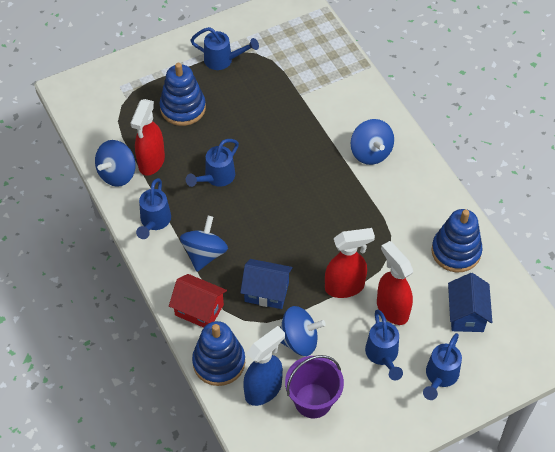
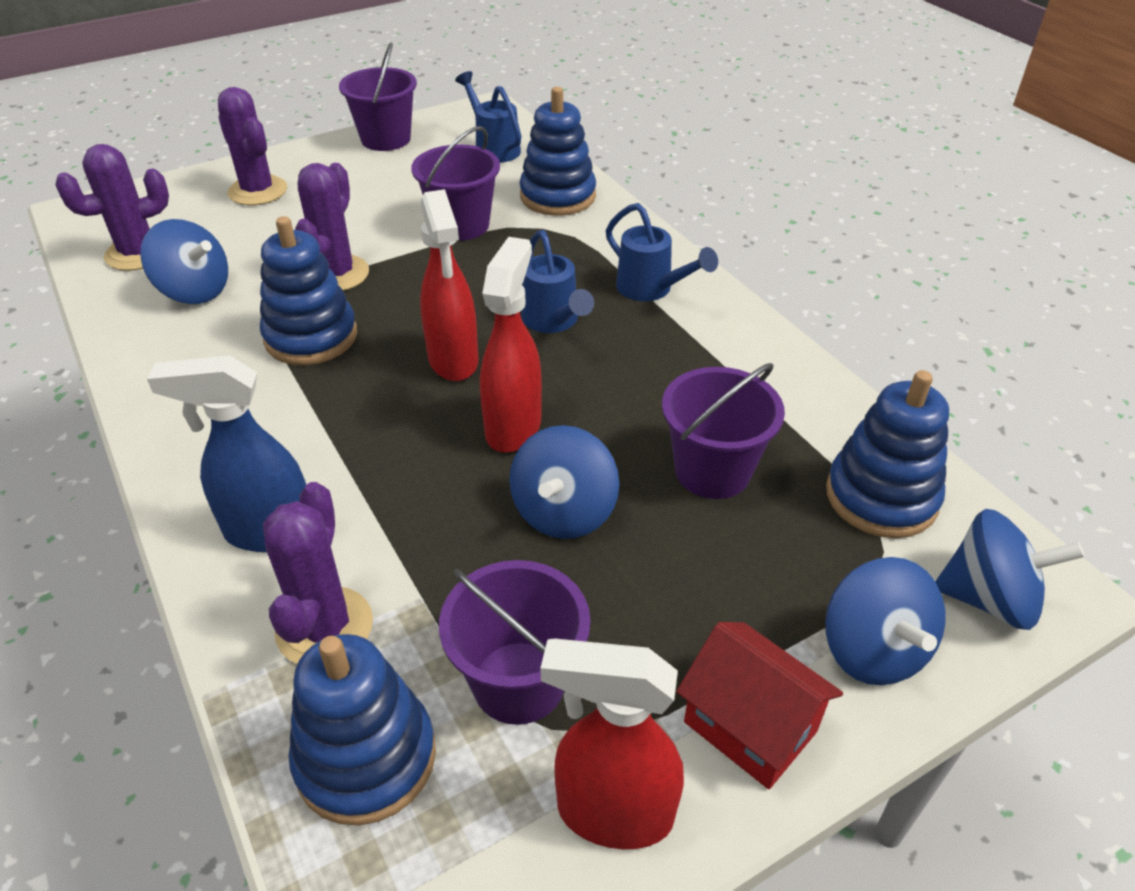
blue house: [240,259,293,309] [448,273,492,332] = 2 -> none = 0
blue stacking toy: [160,63,206,126] [192,321,245,386] [431,209,483,272] = 3 -> [260,216,357,365] [289,634,436,825] [519,87,596,216] [826,370,949,538] = 4
blue watering can: [136,178,171,239] [186,139,239,187] [190,27,259,70] [365,310,403,380] [423,333,462,400] = 5 -> [455,71,521,163] [521,230,594,333] [606,203,718,301] = 3
purple bucket: [285,355,344,418] = 1 -> [339,42,417,151] [411,126,500,241] [439,560,590,725] [662,363,785,499] = 4
purple cactus: none = 0 -> [55,144,169,271] [218,87,287,205] [263,482,373,664] [295,163,369,291] = 4

